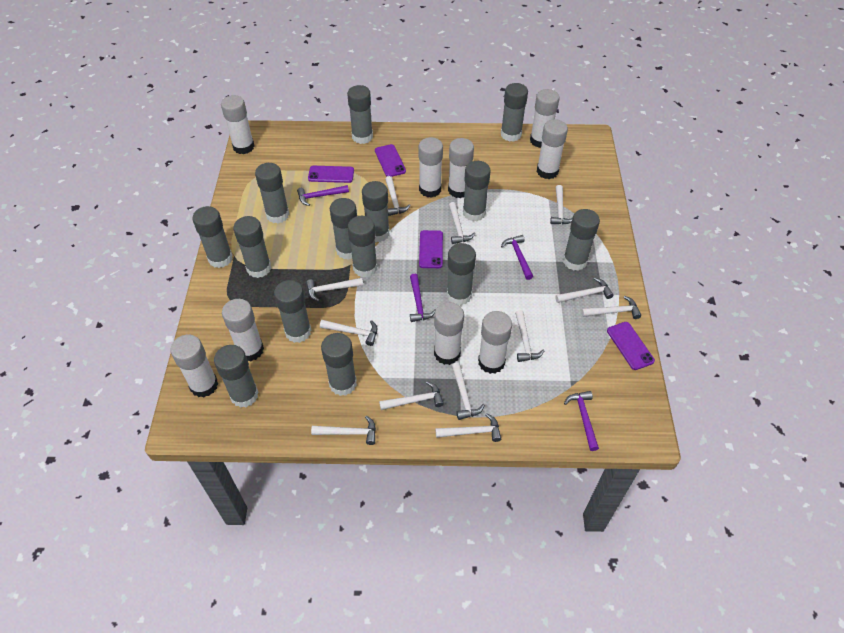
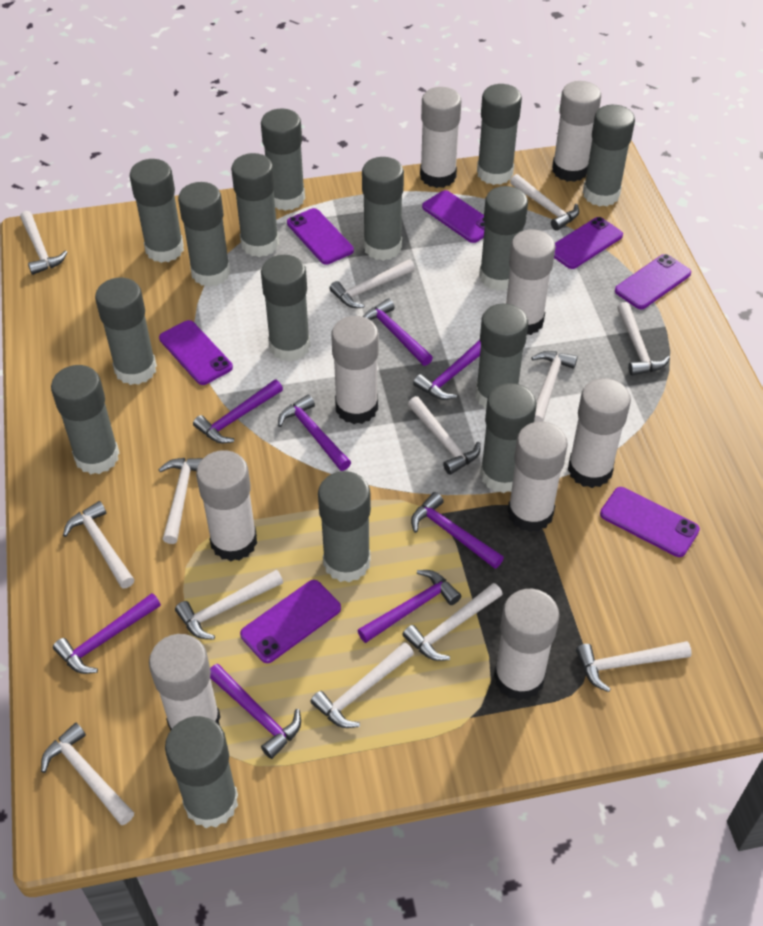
grey glue stick: [192,206,233,268] [214,345,259,408] [233,216,271,278] [255,163,289,224] [274,280,311,343] [321,333,357,396] [330,198,357,260] [347,85,373,144] [348,216,377,277] [362,181,389,242] [447,243,476,306] [463,161,491,221] [501,83,528,142] [563,209,600,271] = 14 -> [51,365,119,474] [95,278,157,385] [130,159,184,263] [165,716,238,828] [178,182,231,287] [231,153,279,257] [261,108,305,211] [261,255,310,362] [318,471,371,583] [362,157,404,261] [476,304,528,409] [477,84,522,185] [479,186,528,291] [480,383,537,493] [583,105,635,206] = 15
purple hammer: [297,185,349,206] [410,274,435,322] [501,235,533,280] [564,391,599,451] = 4 -> [53,593,161,674] [193,380,283,443] [210,664,301,759] [278,394,351,471] [357,570,461,643] [363,298,433,366] [411,492,504,569] [413,340,481,400] = 8
purple phone: [308,166,354,183] [375,144,406,177] [419,230,443,268] [607,322,655,370] = 4 -> [159,320,233,385] [240,580,341,663] [287,208,354,264] [422,190,485,243] [554,217,623,269] [600,487,700,557] [615,254,691,309] = 7
white hammer: [306,278,363,301] [311,416,376,445] [320,320,377,346] [379,381,444,410] [385,176,411,216] [435,413,501,442] [449,202,475,244] [451,362,485,420] [515,310,544,362] [550,185,572,225] [555,278,614,303] [581,296,641,319] = 12 -> [20,211,68,275] [41,723,134,825] [63,501,135,589] [158,458,203,544] [175,570,283,640] [310,642,414,728] [329,259,415,308] [402,583,503,661] [408,396,480,475] [510,174,579,231] [531,351,578,422] [576,641,692,692] [617,302,670,376] = 13

